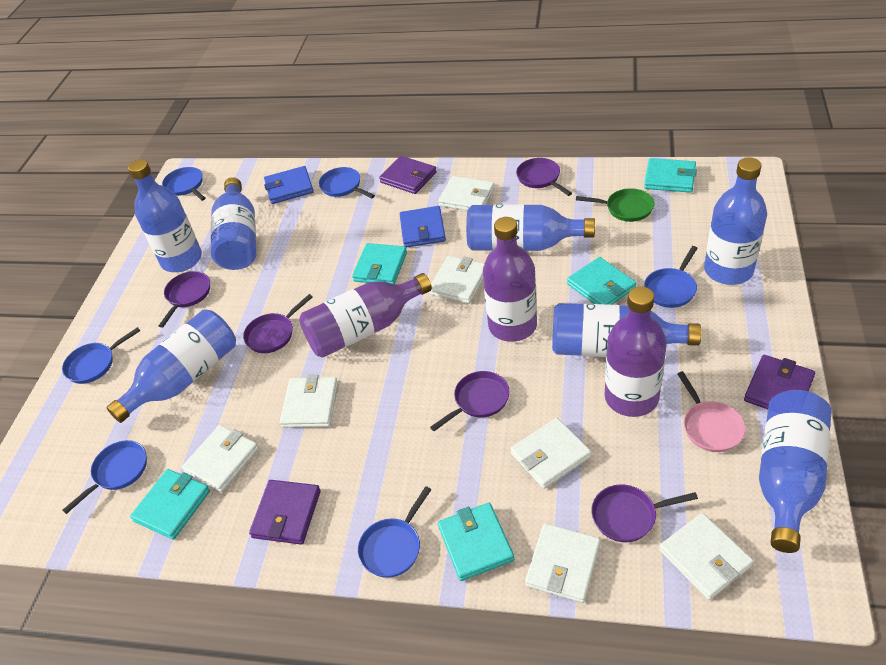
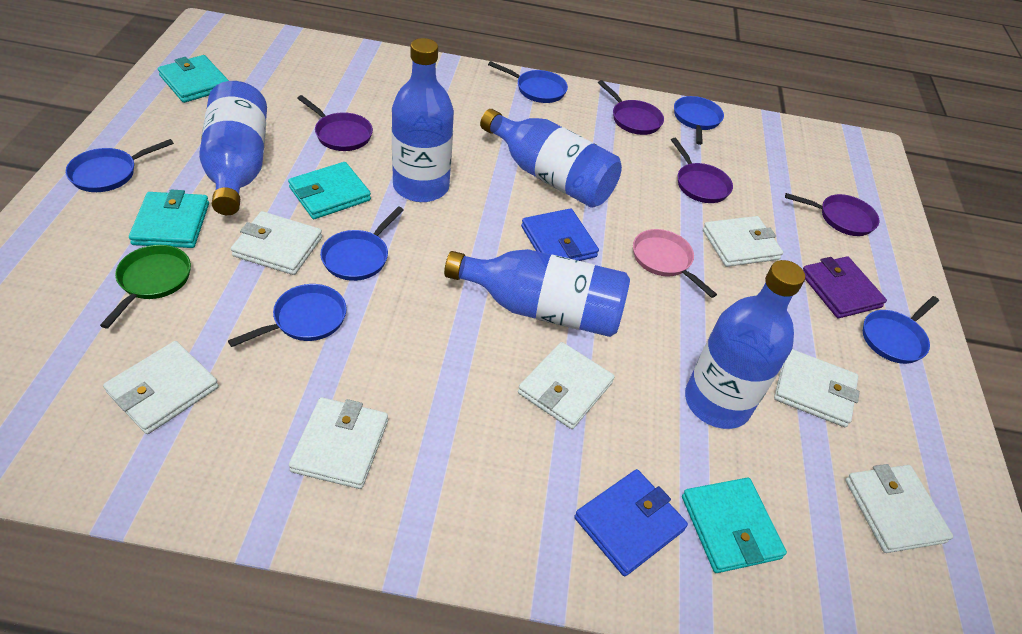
blue bottle: [106,309,236,423] [128,159,202,272] [211,177,256,270] [466,204,595,251] [552,303,702,357] [704,157,767,285] [759,390,831,553] = 7 -> [199,81,267,215] [392,38,454,202] [444,249,630,337] [480,109,622,208] [685,260,805,429] = 5
purple bottle: [299,273,432,358] [483,217,537,342] [605,286,667,417] = 3 -> none = 0
purple pan: [159,271,210,328] [243,294,313,353] [430,371,510,431] [516,158,572,196] [591,484,698,542] = 5 -> [297,95,373,151] [598,80,664,135] [671,138,733,203] [785,193,879,236] = 4
purple wallet: [249,480,321,545] [379,156,437,194] [744,355,815,409] = 3 -> [803,256,887,318] = 1
turquoise wallet: [130,469,210,540] [352,243,407,284] [438,503,514,581] [567,257,636,305] [644,158,697,193] = 5 -> [129,190,209,248] [158,55,229,103] [288,162,371,219] [682,478,787,573] = 4

